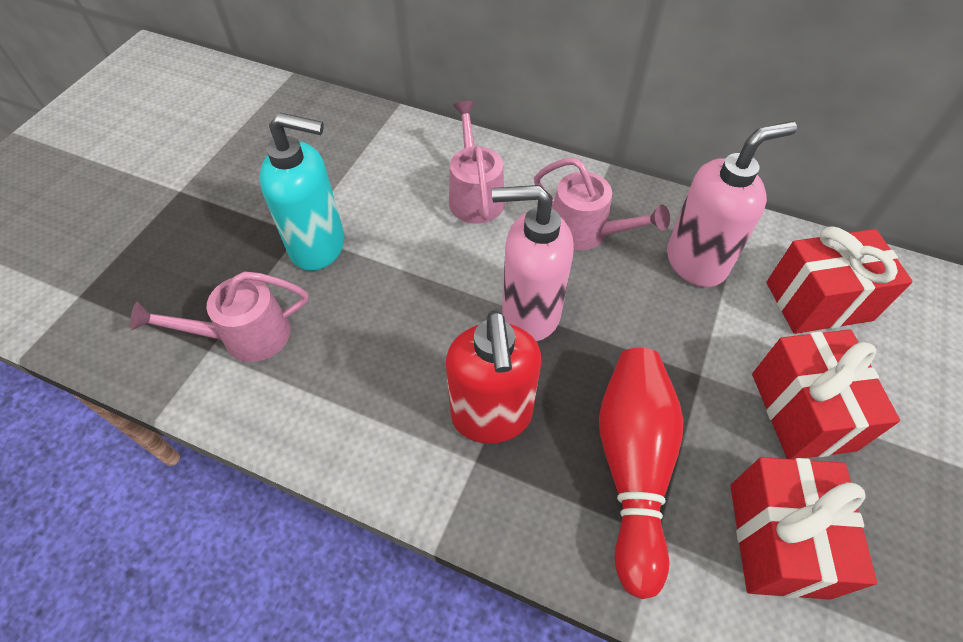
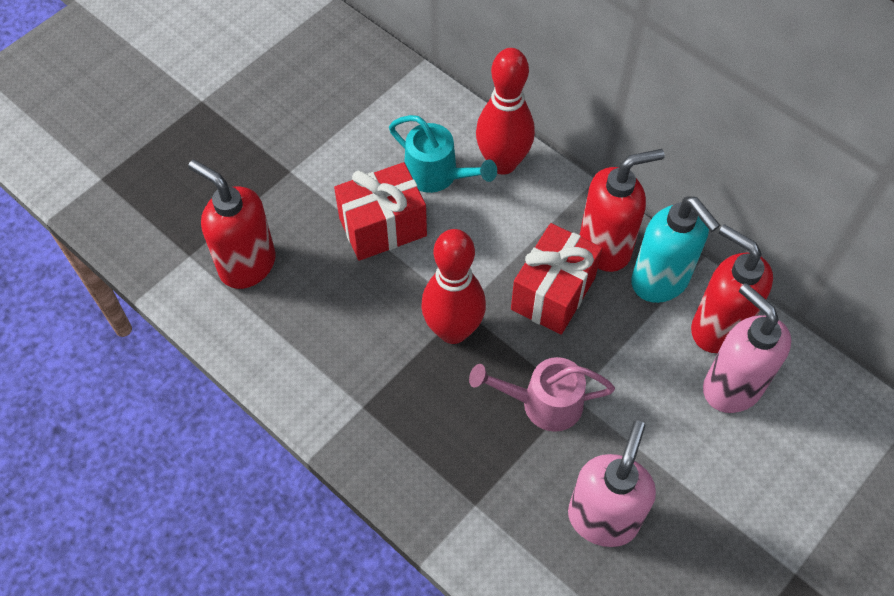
pink watering can: [130,271,308,362] [449,101,505,224] [534,158,670,251] = 3 -> [469,357,615,432] = 1
red bowling pin: [599,348,683,599] = 1 -> [421,229,486,344] [476,48,535,175] = 2
red gift: [730,457,877,600] [752,330,900,459] [766,226,913,334] = 3 -> [334,162,427,261] [511,223,603,335] = 2
red soap dispenser: [446,310,541,443] = 1 -> [188,160,276,289] [580,149,664,272] [691,224,773,353] = 3
turquoise watering can: none = 0 -> [389,115,497,193] = 1

